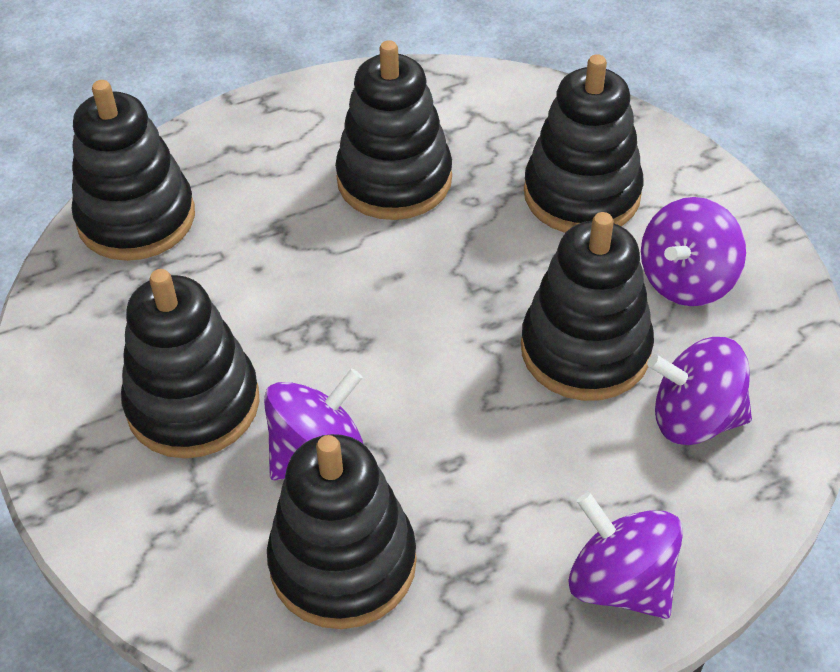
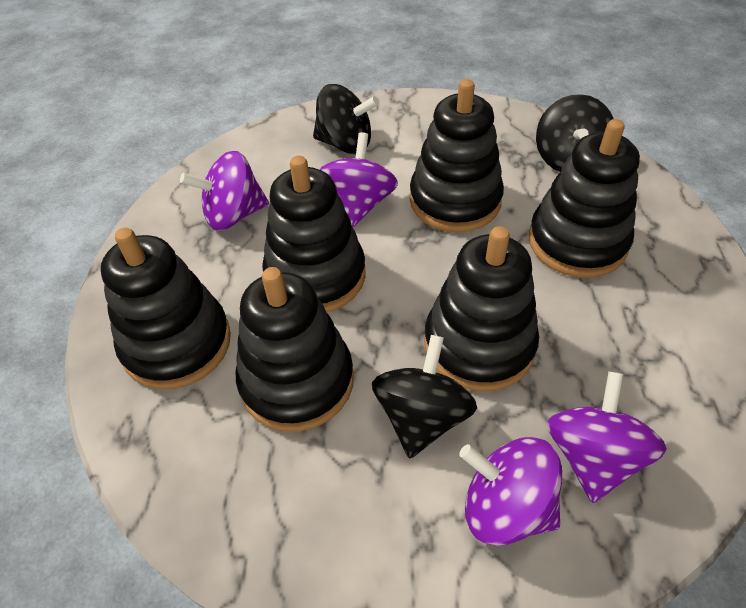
black spinning top: none = 0 -> [313,84,379,154] [372,335,477,458] [536,94,614,172] = 3

